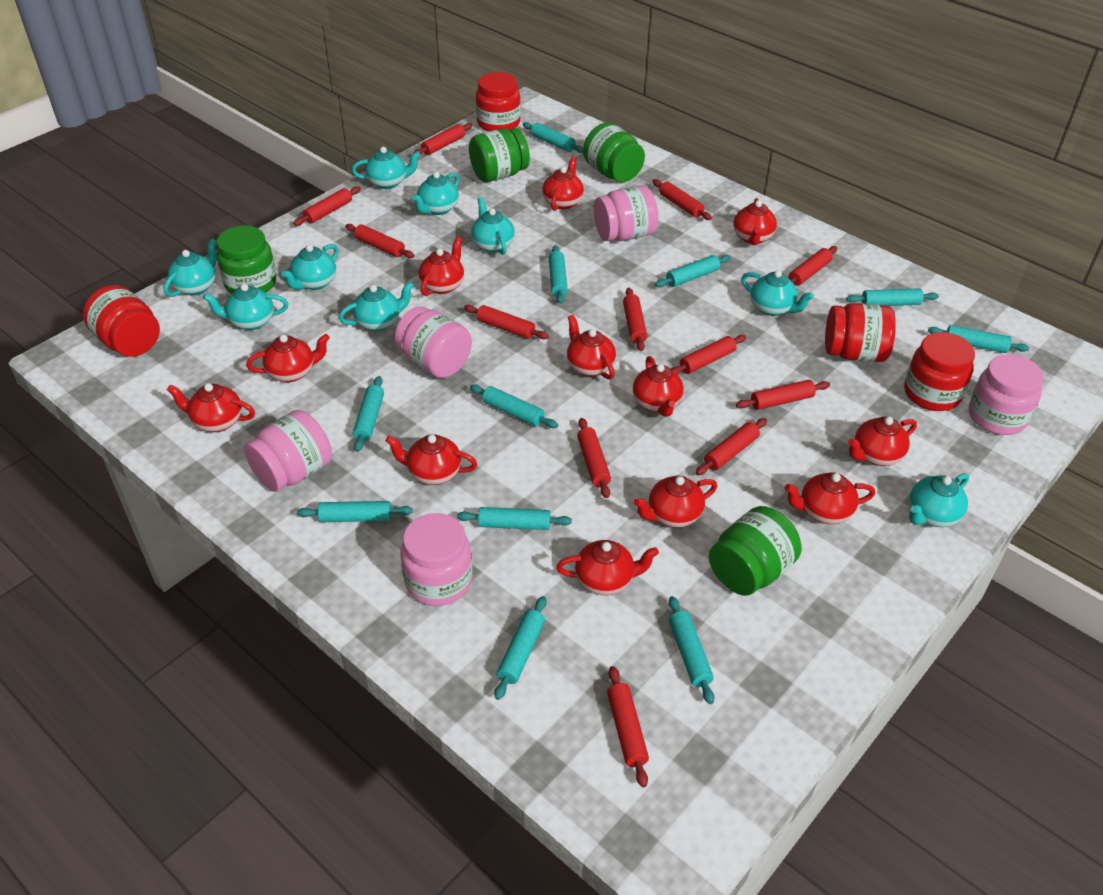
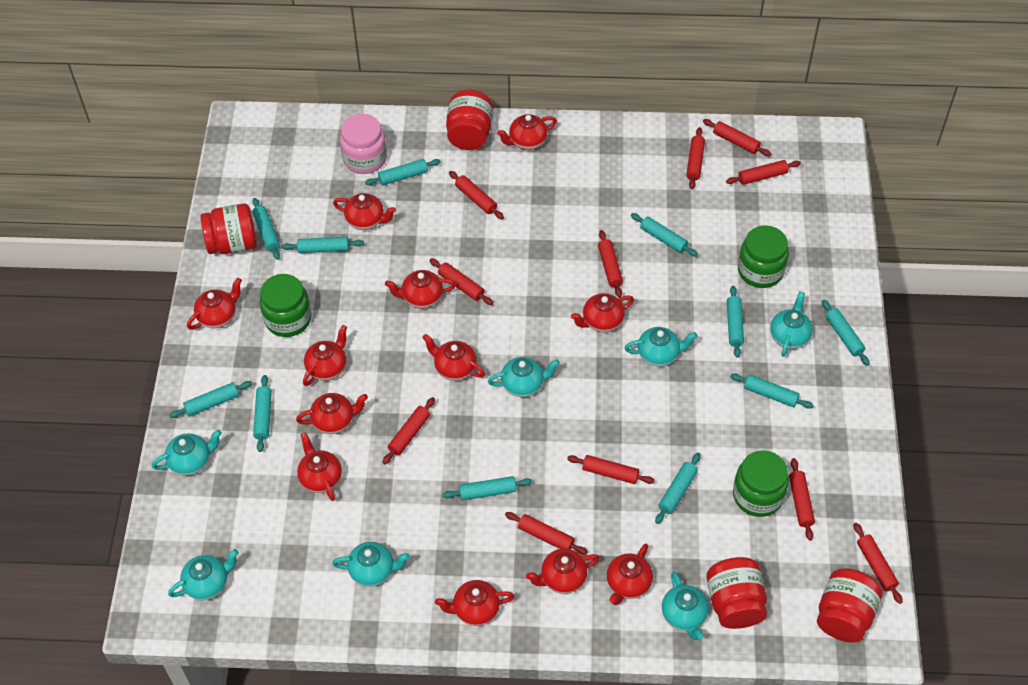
green jar: [217,225,276,294] [469,128,530,182] [583,122,645,183] [709,506,802,596] = 4 -> [260,274,311,337] [733,450,789,517] [738,226,789,288] = 3
pink jar: [244,410,332,492] [395,307,472,378] [401,513,473,606] [594,185,658,241] [969,354,1044,435] = 5 -> [340,114,387,174] = 1
red rolling pin: [293,186,361,226] [345,224,414,258] [414,123,472,155] [464,305,549,339] [577,418,611,498] [607,666,649,787] [623,288,647,351] [653,179,712,220] [671,335,746,375] [696,418,767,475] [736,380,830,410] [789,246,837,286] = 12 -> [382,397,435,464] [430,258,493,305] [449,171,504,219] [505,512,588,555] [567,455,655,484] [598,230,623,297] [686,127,705,189] [703,119,771,156] [726,160,801,185] [789,458,815,541] [854,523,903,604] = 11
turquoise teapot: [164,238,217,297] [203,284,289,330] [281,244,338,290] [339,281,414,331] [352,147,421,189] [412,172,459,215] [471,197,515,255] [741,270,814,316] [909,473,969,527] = 9 -> [152,430,222,476] [168,549,239,600] [332,542,410,587] [488,357,560,397] [624,327,697,367] [662,572,709,640] [770,291,813,357] = 7

